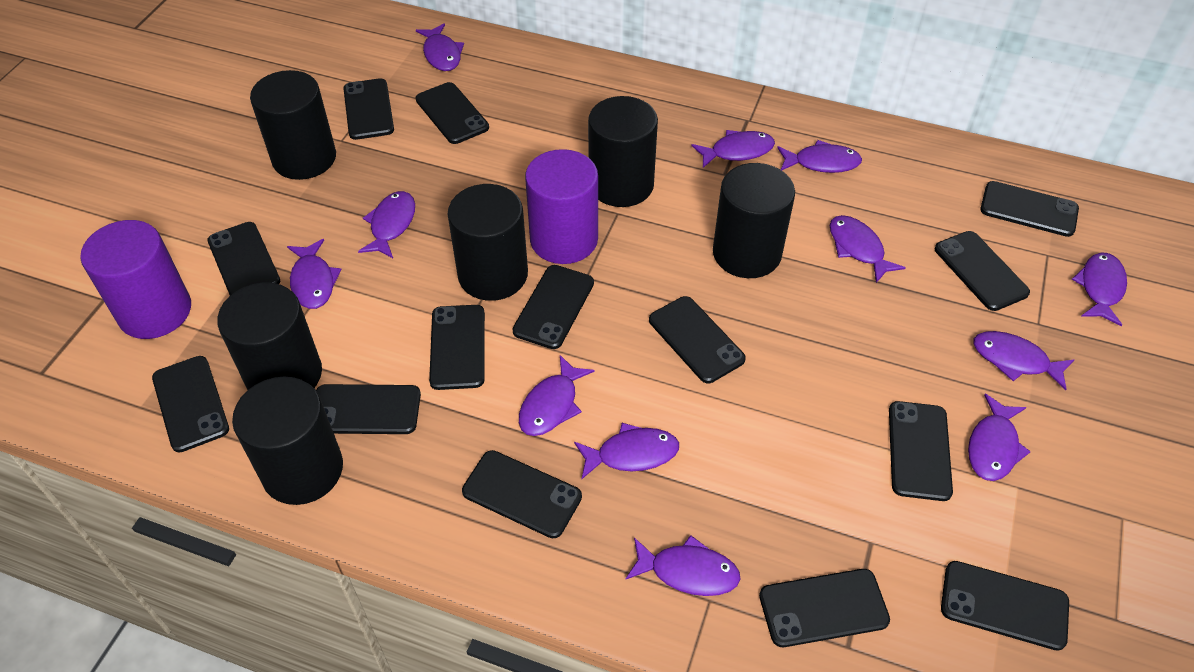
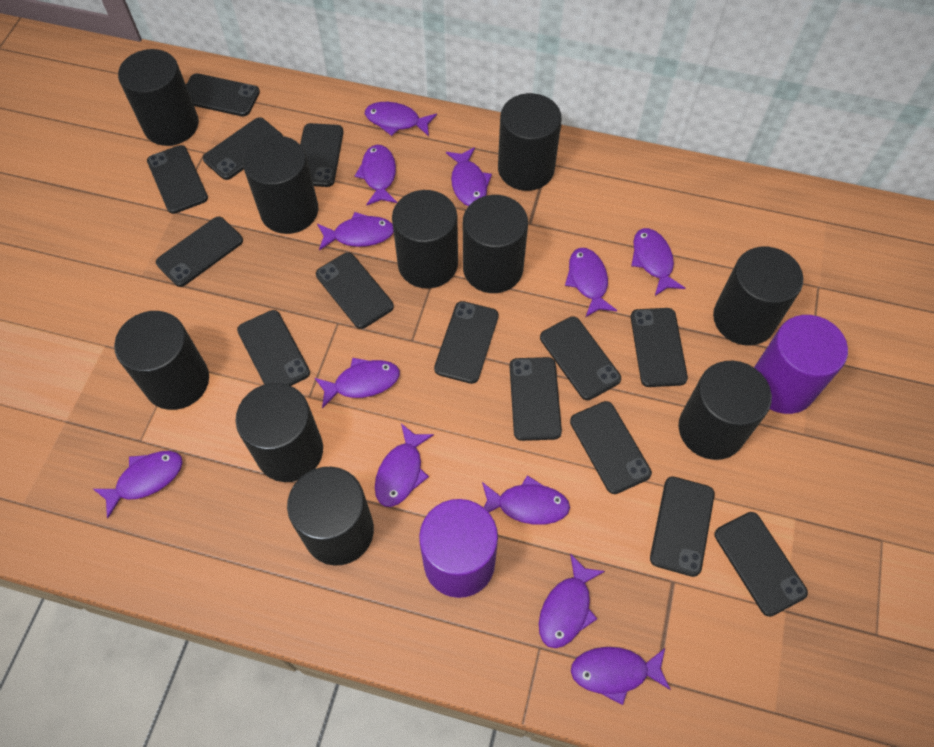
black cylinder: [217,283,322,390] [232,377,343,505] [250,70,336,180] [447,184,528,301] [588,96,658,207] [713,163,795,278] = 6 -> [114,311,209,410] [118,49,199,146] [235,383,323,482] [243,136,318,234] [287,467,374,565] [392,190,458,288] [463,195,528,293] [498,93,562,191] [679,361,772,460] [713,247,803,345] = 10

